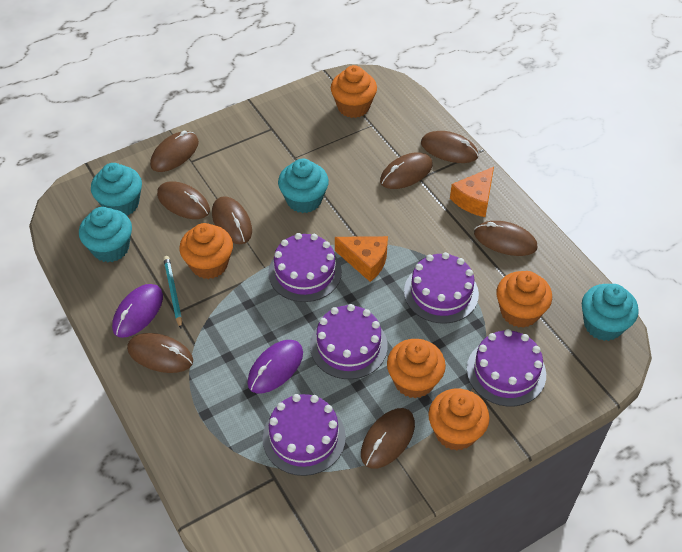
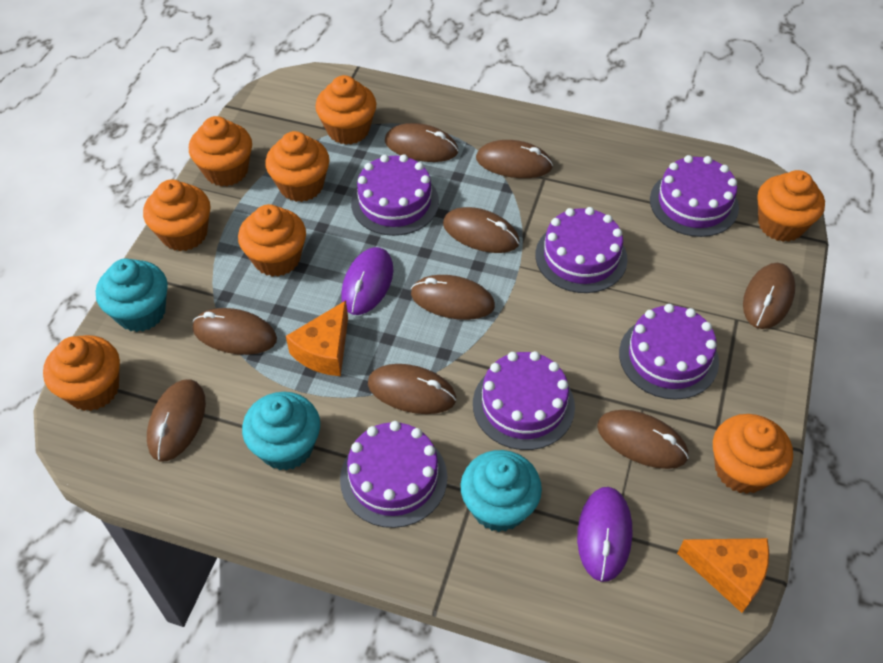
brown mouse: [127,333,193,373] [150,131,199,172] [157,181,210,219] [212,196,252,244] [361,408,415,469] [380,153,433,189] [421,131,478,163] [474,221,537,256] = 8 -> [147,379,206,462] [193,308,277,355] [368,364,456,414] [385,123,458,162] [411,275,495,320] [443,207,520,253] [476,140,553,178] [597,410,689,469] [743,263,795,329] = 9
orange cupcake: [179,223,233,279] [331,65,377,118] [387,339,446,398] [428,389,490,451] [497,271,552,328] = 5 -> [43,335,120,411] [143,179,211,251] [189,116,252,186] [238,204,306,277] [265,131,330,202] [315,75,376,145] [713,414,793,494] [757,170,825,242] = 8
purple cake: [263,394,346,476] [268,233,342,302] [310,304,388,379] [404,252,479,324] [467,329,546,407] = 5 -> [340,421,447,528] [351,154,439,236] [473,351,575,450] [536,207,628,293] [619,304,719,400] [650,155,739,237] = 6
turquoise cupcake: [79,207,132,262] [91,163,142,216] [278,159,329,213] [582,284,639,341] = 4 -> [96,259,168,332] [242,392,320,471] [461,450,542,532] = 3
turquoise pencil: [163,256,182,329] = 1 -> none = 0

